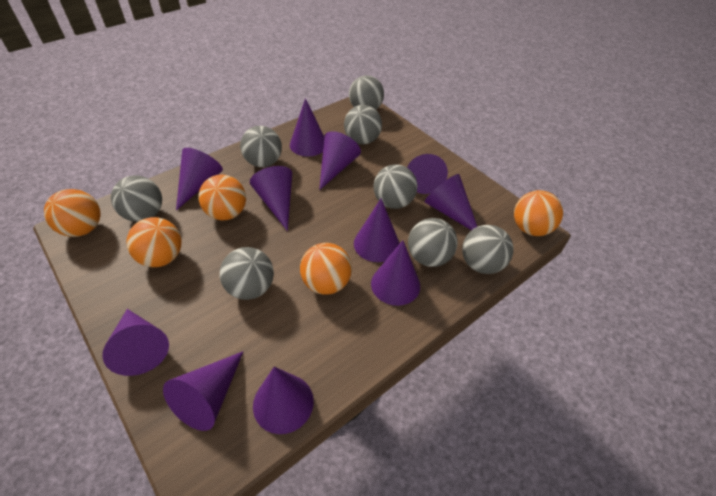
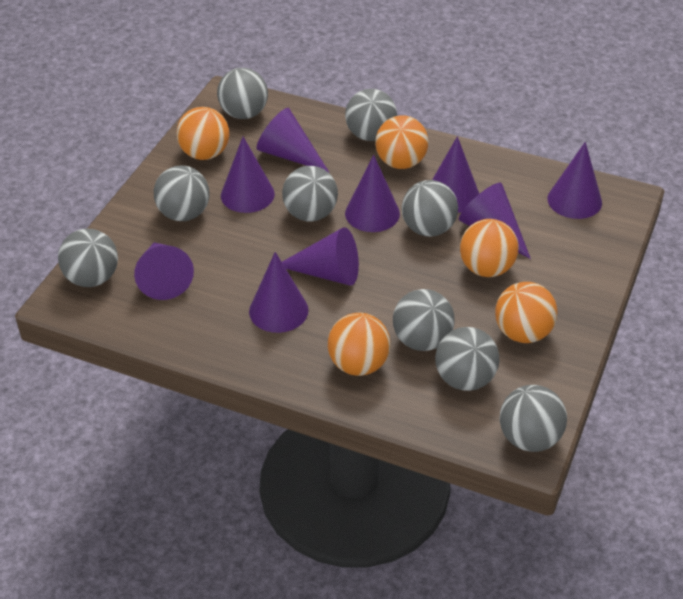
grey ball: [111,175,162,222] [220,247,274,300] [240,126,282,167] [344,105,382,144] [349,75,384,110] [374,164,418,209] [408,218,458,267] [462,225,514,274] = 8 -> [58,228,118,287] [154,166,209,221] [217,68,268,119] [282,166,338,221] [345,89,397,141] [393,289,455,351] [402,180,458,237] [435,327,499,391] [499,385,567,452] = 9
purple cone: [102,309,169,376] [163,351,244,431] [176,148,223,210] [250,166,292,231] [253,367,314,434] [290,98,324,157] [319,131,361,190] [354,199,399,262] [371,240,420,306] [407,154,448,194] [425,174,477,230] = 11 -> [134,242,194,300] [221,137,275,213] [249,252,309,333] [256,108,329,172] [282,227,359,286] [345,155,400,232] [432,136,479,213] [459,183,531,259] [547,142,602,219] = 9

